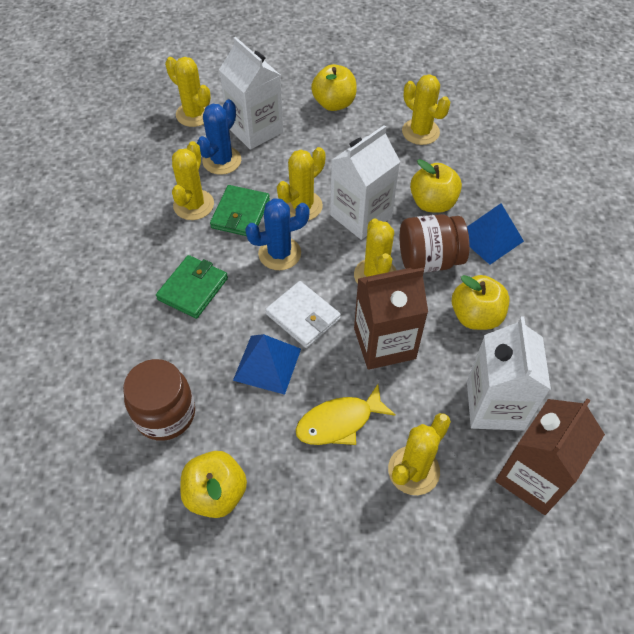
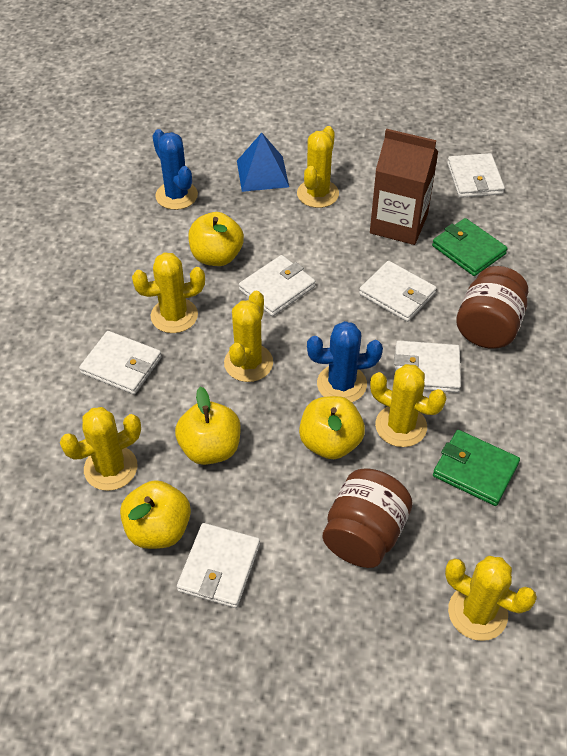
blue pyramid: [233,334,301,395] [467,203,524,265] = 2 -> [237,133,289,192] = 1
brown carton: [354,268,428,370] [495,399,605,515] = 2 -> [370,129,438,245] = 1
white carton: [219,37,283,150] [330,125,400,240] [467,316,551,431] = 3 -> none = 0
white wallet: [265,281,341,348] = 1 -> [79,331,162,394] [177,523,260,608] [239,255,315,316] [359,261,437,322] [394,341,461,393] [447,153,505,198] = 6
yellow fish: [295,384,396,445] = 1 -> none = 0

